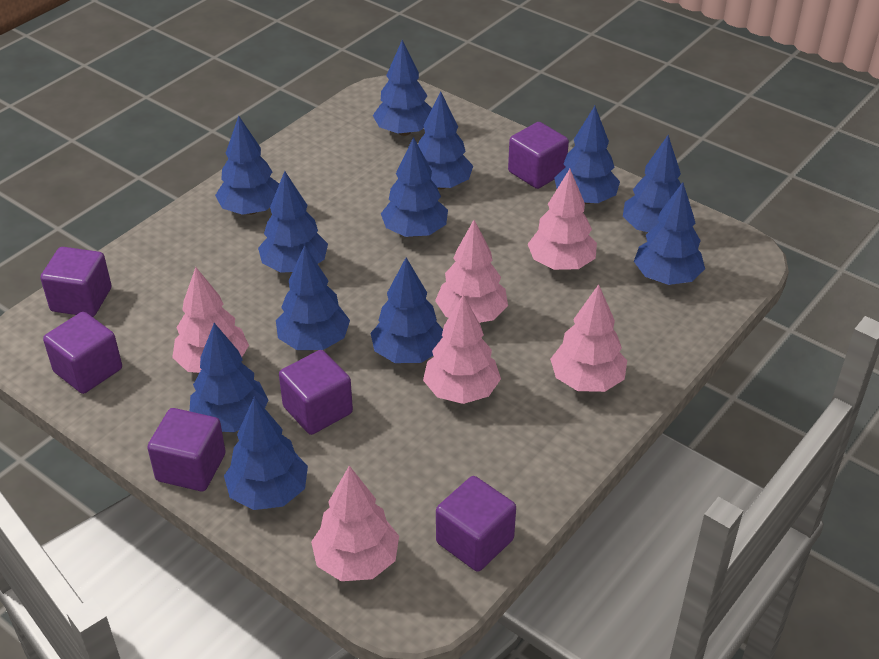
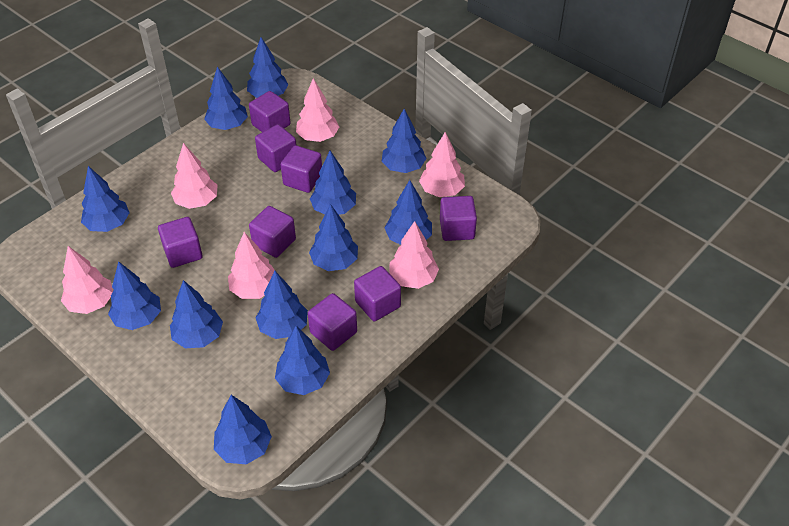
purple cube: [40,247,111,317] [43,312,122,394] [147,408,226,491] [279,350,353,435] [436,476,516,571] [508,122,569,189] = 6 -> [158,217,203,268] [249,91,291,132] [249,206,296,258] [255,124,296,172] [281,145,322,193] [308,293,357,351] [354,266,401,321] [440,196,477,241] = 8

